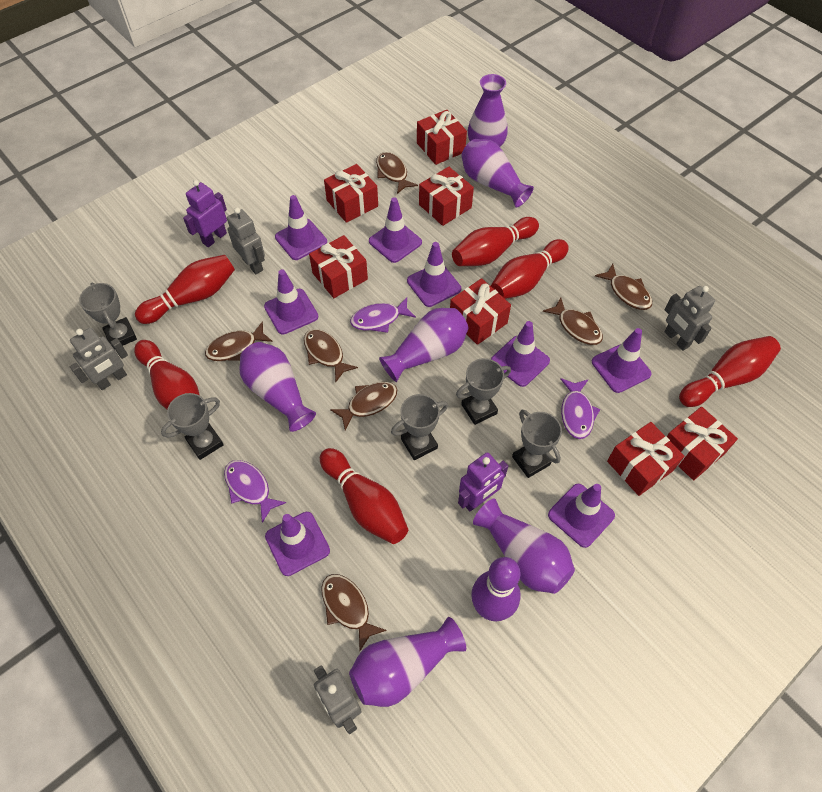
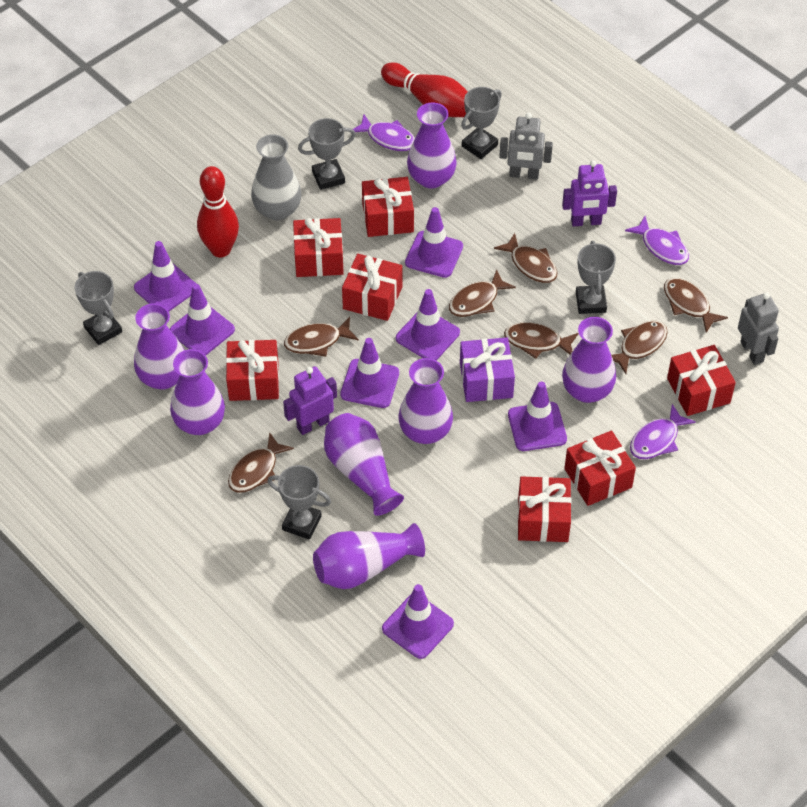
grey robot: [70,328,128,390] [227,208,265,274] [314,665,362,734] [664,286,715,351] = 4 -> [499,112,553,180] [738,292,779,365] = 2
grey vase: none = 0 -> [251,134,301,220] = 1
purple bowling pin: [471,557,521,621] = 1 -> none = 0
purple gift: none = 0 -> [460,337,515,402] = 1
purple traffic cone: [264,270,318,335] [265,512,330,576] [275,195,327,260] [369,197,422,263] [407,242,461,307] [491,321,550,387] [548,484,615,548] [592,328,652,393] = 8 -> [134,241,196,311] [170,284,235,355] [340,338,399,408] [382,584,454,659] [396,289,460,360] [405,207,463,278] [508,382,567,451] = 7
purple vase: [239,342,316,432] [349,617,466,707] [379,308,468,382] [461,139,534,207] [468,74,508,147] [473,498,575,594] = 6 -> [134,303,184,390] [170,349,225,435] [313,523,425,589] [324,413,404,516] [398,358,453,444] [407,102,457,189] [562,317,616,403] = 7
red bowling pin: [134,340,200,409] [135,255,235,324] [320,448,408,544] [452,217,539,266] [491,239,569,299] [679,336,781,407] = 6 -> [197,166,239,258] [381,62,468,117] = 2

